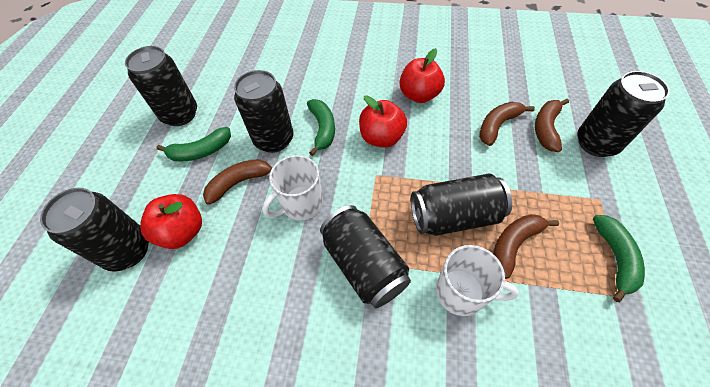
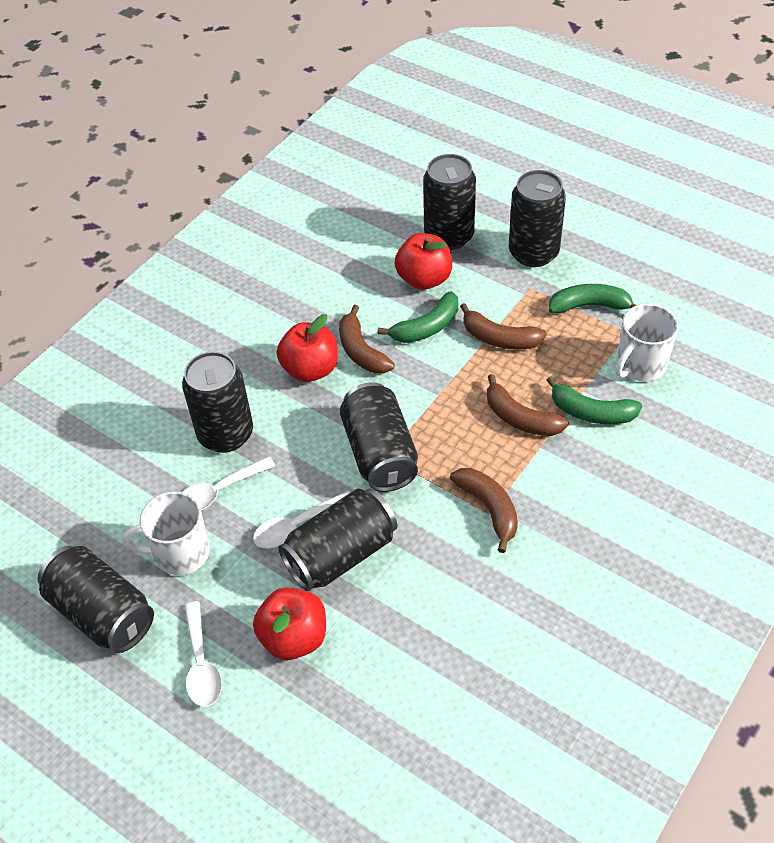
white spoon: none = 0 -> [183,457,275,510] [184,601,222,707] [253,491,350,548] = 3

